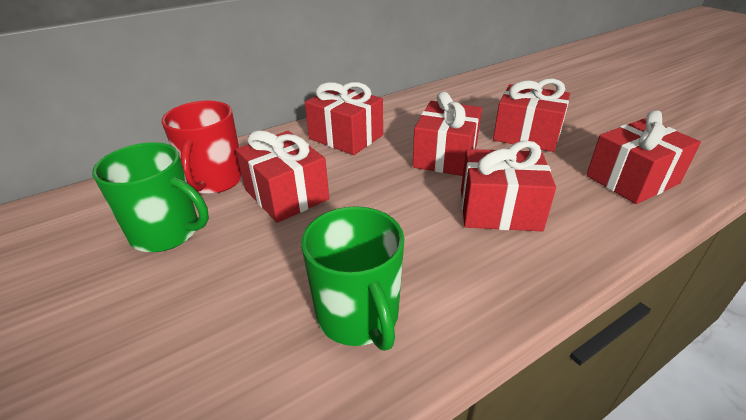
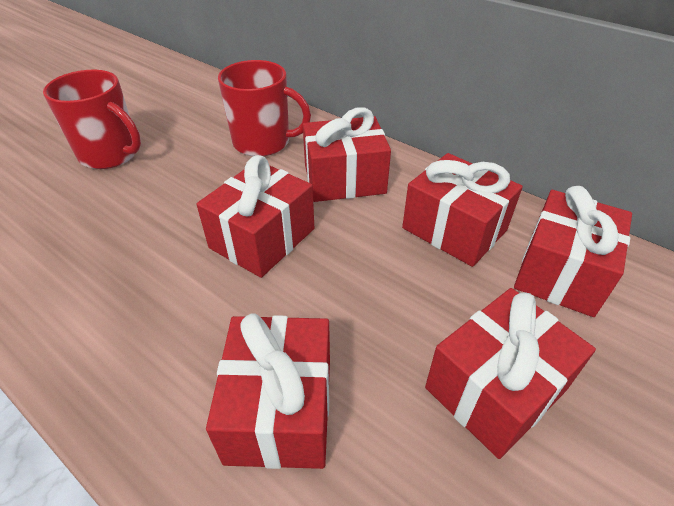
green mug: [92,142,209,252] [301,206,404,351] = 2 -> none = 0
red mug: [161,101,242,194] = 1 -> [43,70,141,169] [218,60,311,156] = 2

